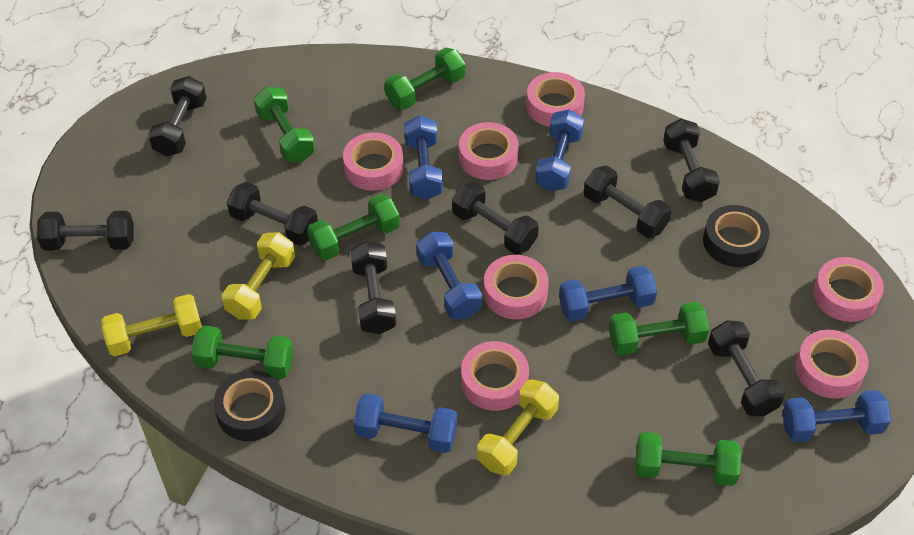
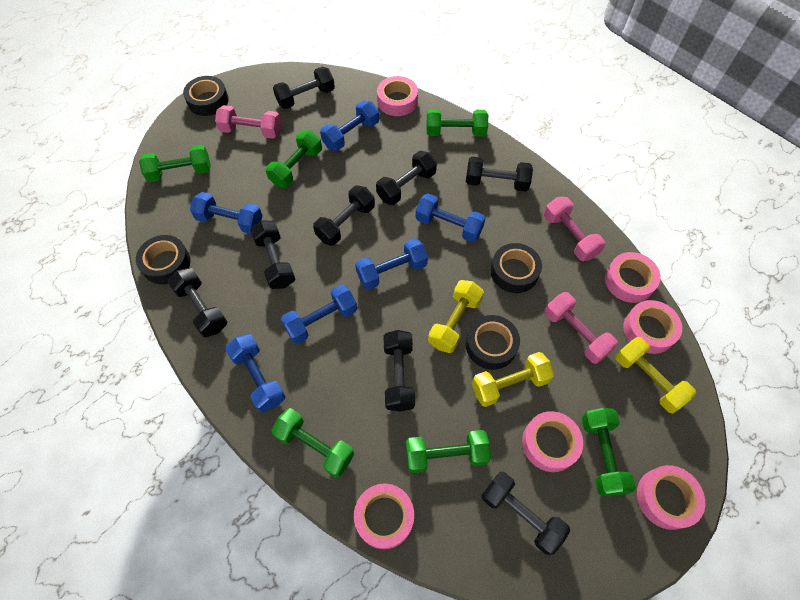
black tape: [214,370,285,441] [703,205,770,267] = 2 -> [136,235,191,285] [183,76,229,116] [466,315,520,370] [490,243,542,293] = 4
pink dumbbell: none = 0 -> [215,105,281,139] [544,197,606,261] [545,292,618,364] = 3
pink tape: [343,132,404,191] [459,122,519,180] [461,341,529,411] [484,255,549,319] [526,72,585,127] [795,330,869,399] [813,257,884,322] = 7 -> [354,484,414,549] [377,76,418,116] [522,411,583,472] [605,252,661,303] [623,300,682,354] [637,465,705,530] = 6

